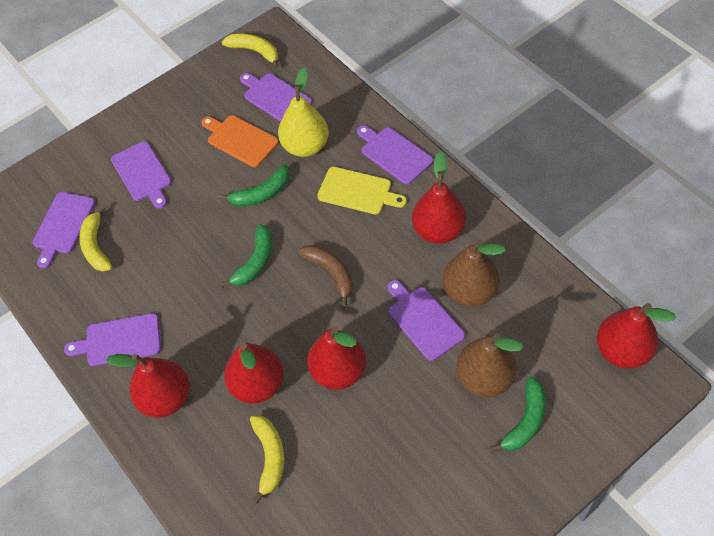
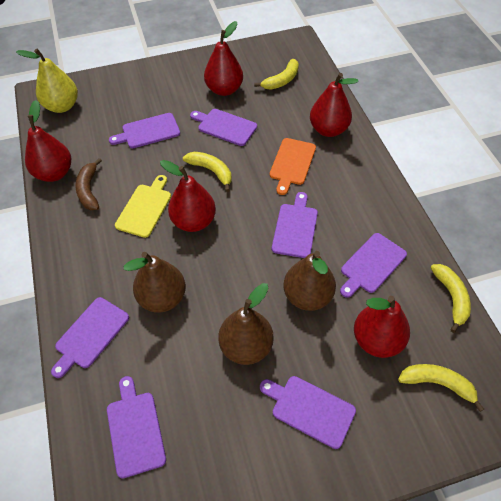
brown pear: [443,240,506,307] [456,333,523,397] = 2 -> [124,252,186,313] [218,283,274,365] [283,251,336,311] = 3
green banana: [219,164,290,207] [220,224,272,288] [490,377,546,452] = 3 -> none = 0
purple cutting board: [32,192,95,269] [64,313,161,366] [111,141,171,209] [240,73,312,122] [357,125,433,184] [388,280,465,361] = 6 -> [51,297,129,378] [107,376,166,479] [109,113,180,148] [190,109,257,146] [260,376,356,449] [272,192,318,258] [340,233,407,298] = 7
yellow banana: [79,205,112,272] [222,33,279,69] [250,415,285,504] = 3 -> [183,152,232,192] [254,59,299,90] [398,364,484,412] [431,264,471,333] = 4

